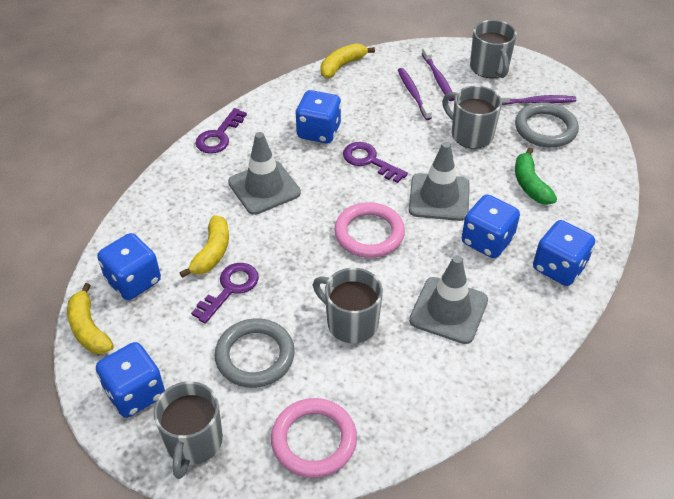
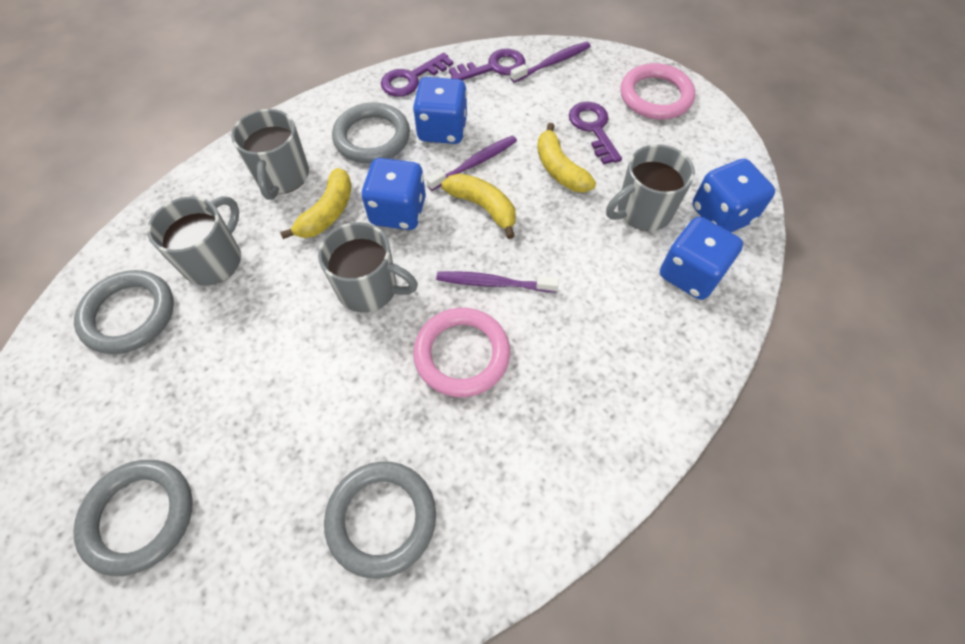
blue dice: [96,342,165,418] [97,233,161,300] [295,90,341,143] [462,194,520,258] [533,220,595,286] = 5 -> [361,158,426,230] [413,77,467,144] [660,217,743,300] [692,159,775,232] = 4
green banana: [515,147,557,205] = 1 -> none = 0
grey ring: [215,318,295,388] [515,102,579,148] = 2 -> [73,460,193,576] [74,270,174,354] [324,461,436,579] [332,102,410,163] = 4
grey traffic cone: [228,132,301,215] [409,142,470,221] [409,256,488,344] = 3 -> none = 0

